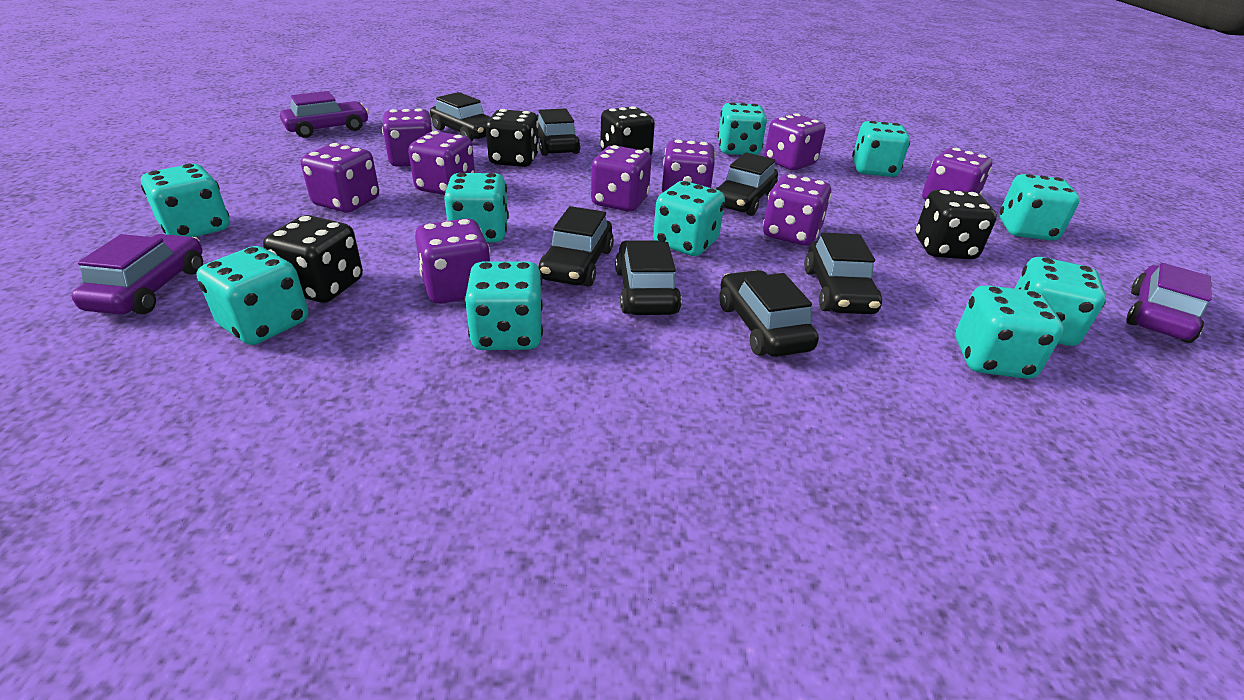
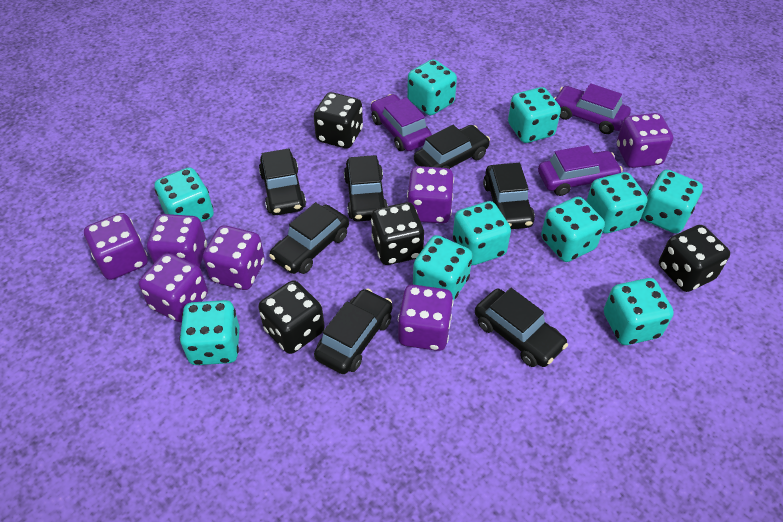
purple dice: [301,143,379,212] [382,108,433,167] [408,131,475,195] [415,218,490,304] [591,145,651,212] [661,140,715,193] [763,174,832,246] [764,113,826,170] [922,148,992,200] = 9 -> [84,213,148,280] [139,253,208,322] [147,214,207,268] [203,225,265,290] [398,285,454,351] [407,166,454,223] [617,113,673,168] = 7

